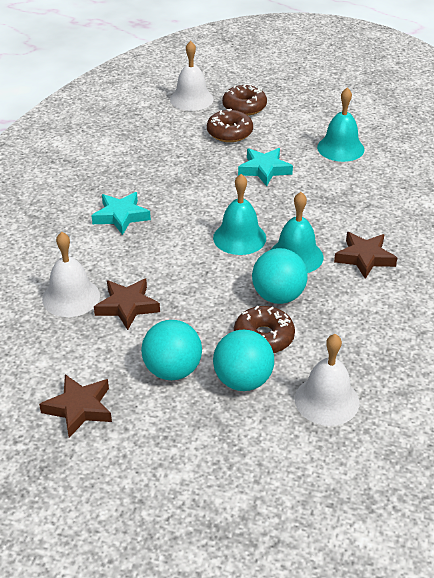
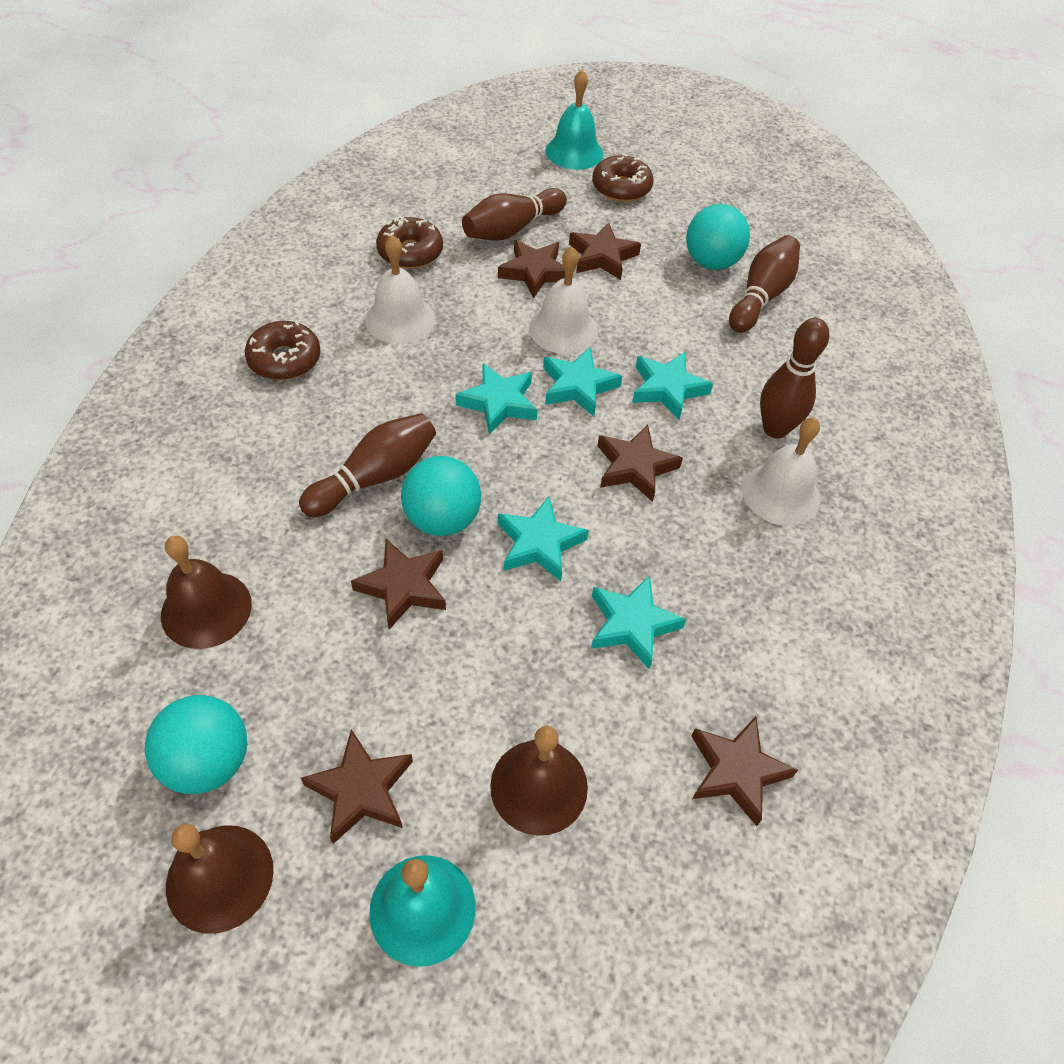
brown bell: none = 0 -> [161,536,252,649] [166,824,274,934] [490,726,588,836] = 3
brown bowling pin: none = 0 -> [299,413,436,517] [462,188,567,241] [729,235,800,333] [760,318,829,439] = 4
brown star: [39,374,112,438] [94,278,160,330] [334,232,397,279] = 3 -> [301,729,413,844] [351,539,446,630] [498,240,565,298] [569,222,641,280] [597,425,683,502] [691,716,798,826] = 6
turquoise bell: [213,174,266,255] [271,192,323,273] [317,87,364,162] = 3 -> [369,855,475,967] [545,70,603,170] = 2
turquoise star: [91,192,151,235] [238,148,293,186] = 2 -> [455,363,538,435] [498,496,589,581] [543,347,622,416] [591,575,686,669] [632,352,713,420] = 5

